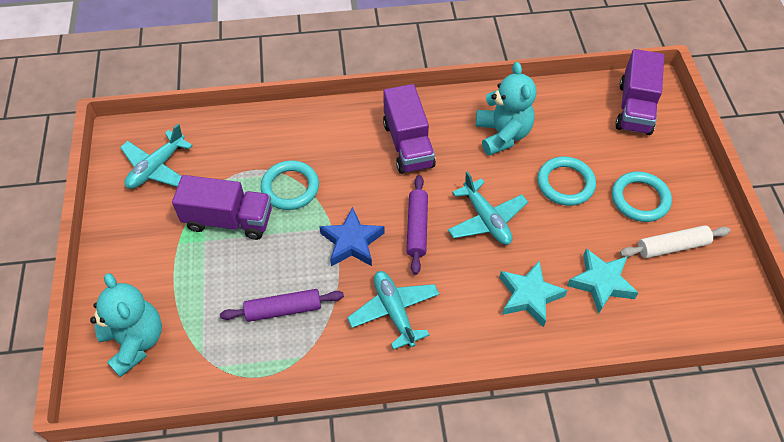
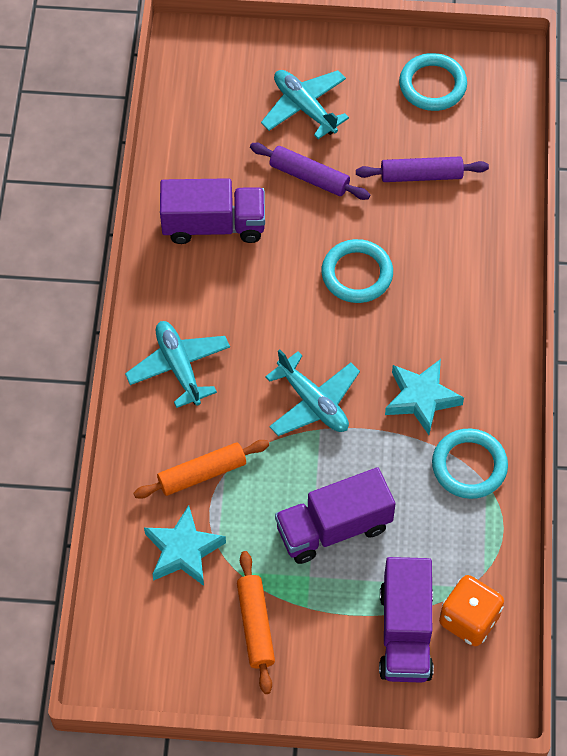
blue star: [319,207,385,266] = 1 -> none = 0
orange dice: none = 0 -> [439,575,504,646] = 1
orange rolling pin: none = 0 -> [134,440,269,499] [237,551,275,694] = 2
turquoise teddy bear: [90,273,162,377] [476,62,537,156] = 2 -> none = 0
white rolling pin: [620,225,731,258] = 1 -> none = 0

